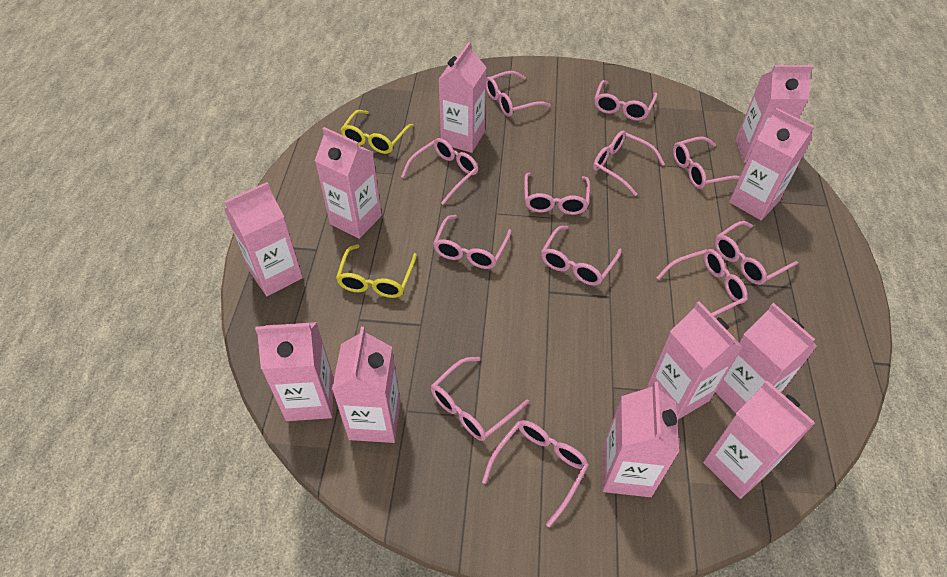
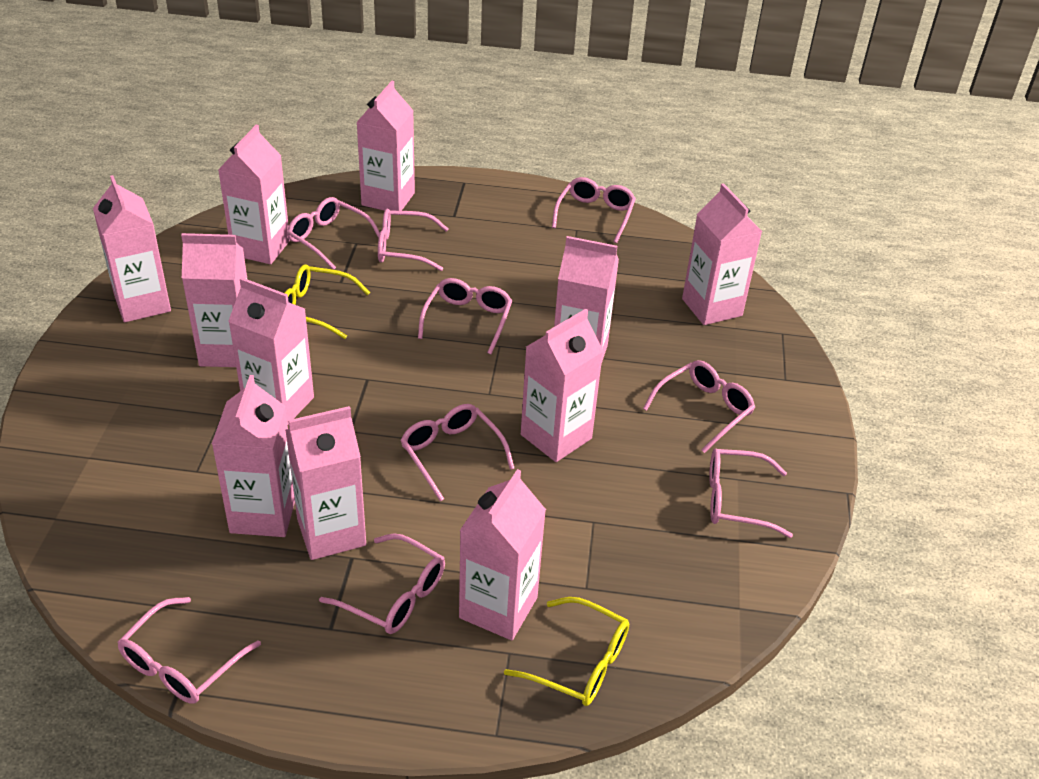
pink glasses: [401,138,478,205] [431,357,529,441] [433,215,512,269] [482,420,589,527] [486,71,551,117] [524,172,590,215] [541,226,622,286] [593,131,665,196] [594,80,658,121] [656,249,748,316] [673,136,740,189] [715,221,798,285] = 12 -> [117,597,261,704] [287,197,380,270] [319,533,445,634] [378,208,448,271] [400,404,515,501] [418,278,512,355] [552,177,636,243] [643,360,755,453] [709,448,793,538] = 9

